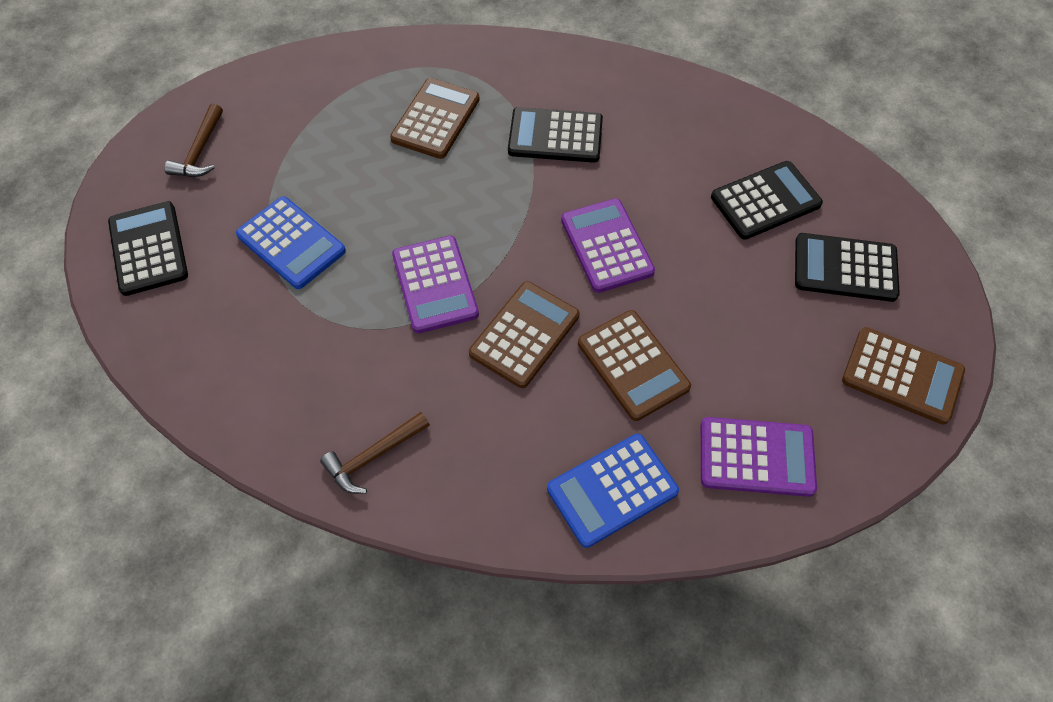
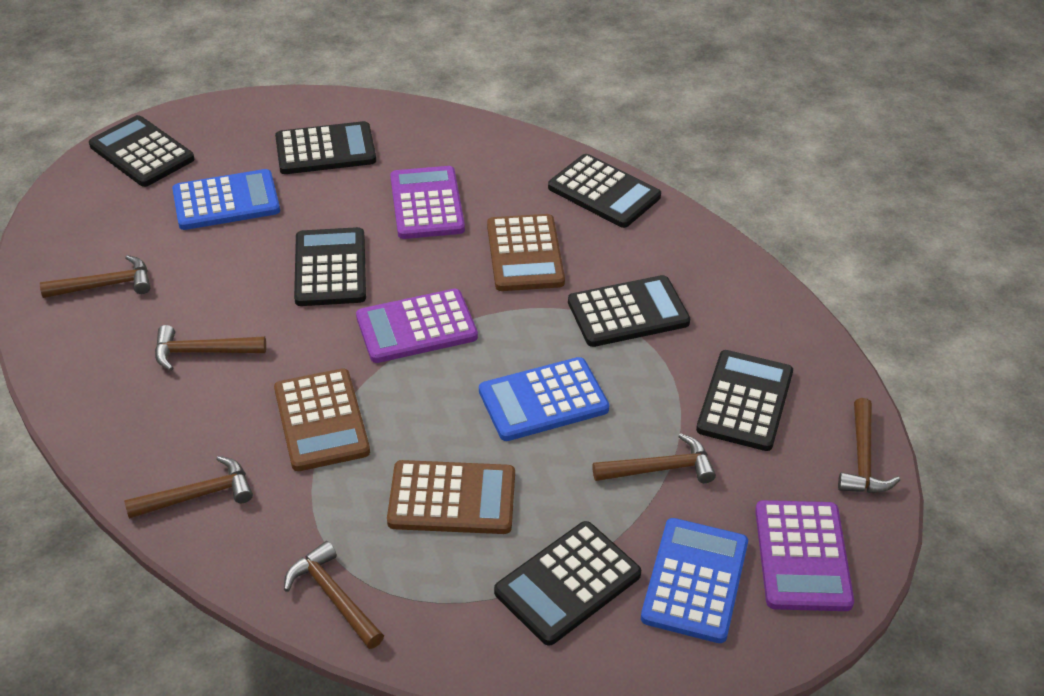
black calculator: [108,201,188,296] [508,107,603,163] [711,161,823,240] [795,233,900,302] = 4 -> [89,115,194,187] [275,121,376,174] [294,227,366,306] [494,521,641,646] [548,154,661,228] [568,275,690,347] [696,350,793,451] = 7
blue calculator: [236,196,346,289] [547,434,679,548] = 2 -> [172,169,280,230] [479,357,609,441] [641,518,748,643] = 3
brown calculator: [390,78,480,159] [469,281,579,388] [578,310,691,421] [842,327,965,425] = 4 -> [274,368,370,471] [387,460,515,534] [487,214,565,291] = 3
brown hammer: [164,104,223,177] [320,412,430,494] = 2 -> [40,255,150,298] [124,456,253,519] [155,325,266,371] [284,541,384,649] [593,434,716,483] [838,398,900,493] = 6

